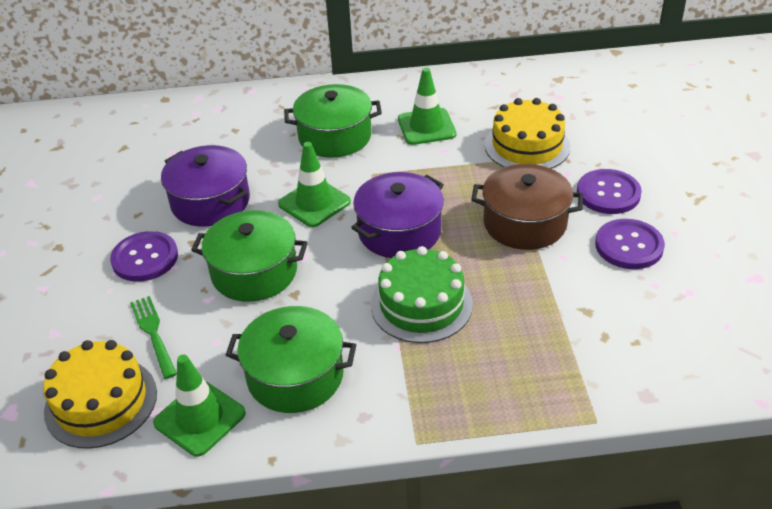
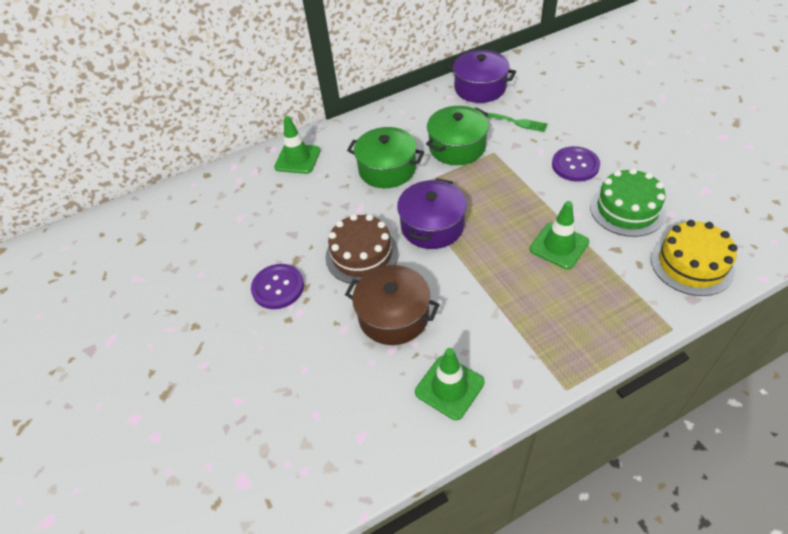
brown cake: none = 0 -> [326,214,399,285] = 1
green pot: [191,210,308,302] [226,306,356,413] [284,84,382,158] = 3 -> [347,127,424,188] [426,106,489,165] = 2
purple button: [110,231,178,282] [577,169,642,214] [595,219,665,269] = 3 -> [251,264,304,309] [552,146,600,182] = 2
yellow cake: [43,340,157,449] [485,98,570,169] = 2 -> [651,220,737,296] = 1

